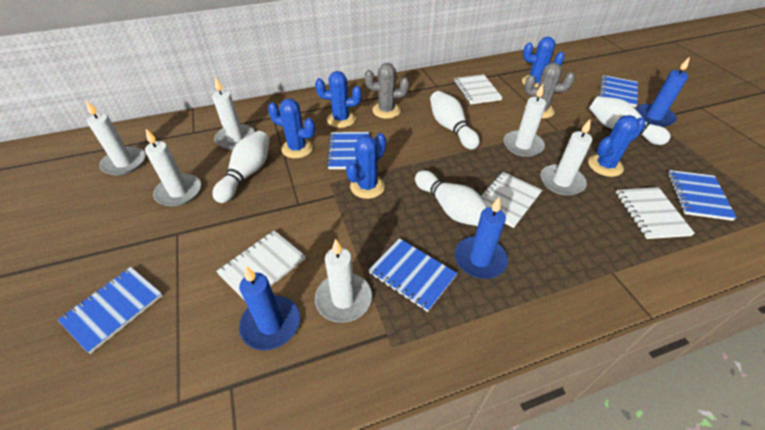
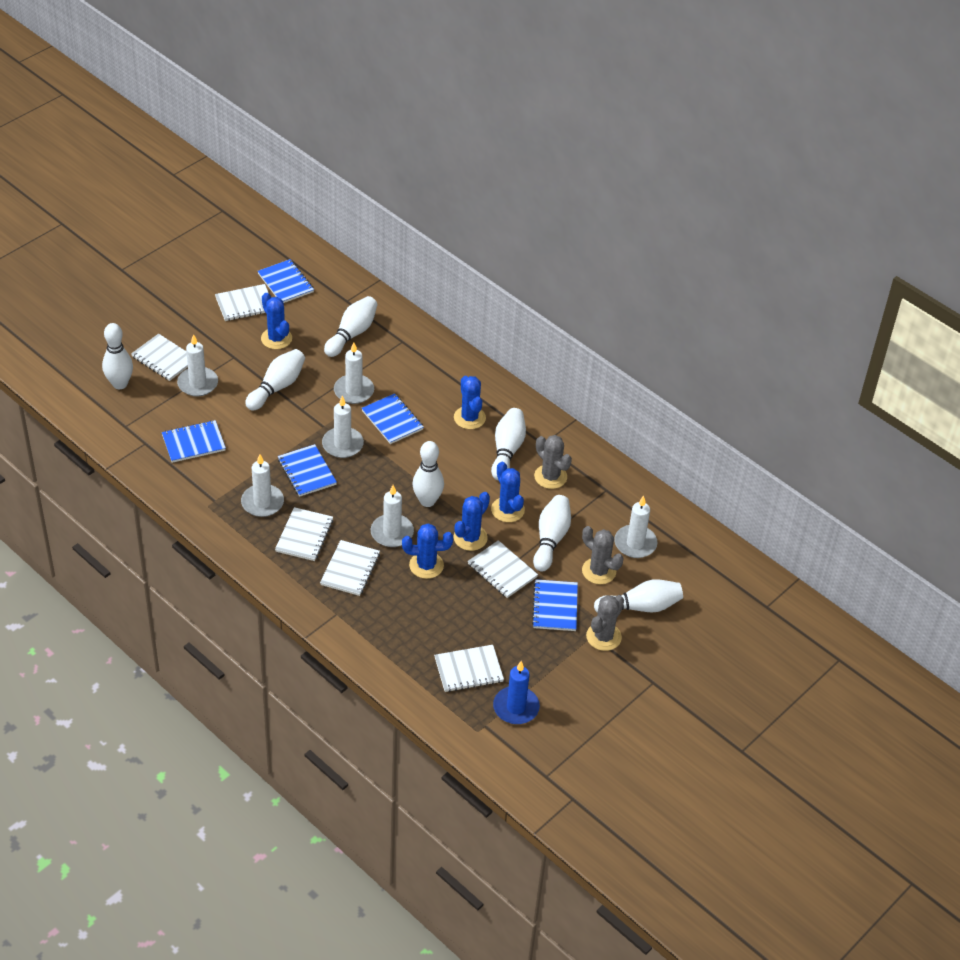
blue candle: [239,266,300,350] [455,197,508,279] [636,57,690,127] = 3 -> [493,661,540,724] = 1
grey cactus: [365,63,409,119] [524,63,575,119] = 2 -> [534,435,572,489] [582,526,623,584] [586,595,624,651] = 3
white bowling pin: [212,131,270,203] [415,170,488,226] [430,91,480,150] [589,96,671,145] = 4 -> [102,323,133,389] [245,349,305,411] [324,296,378,357] [412,441,444,507] [491,408,526,480] [533,495,571,572] [594,579,683,613] = 7
white notebook: [216,230,306,299] [454,74,503,105] [481,172,542,228] [616,187,695,239] = 4 -> [131,334,188,381] [215,284,269,321] [275,507,333,561] [320,540,380,596] [434,645,504,692] [468,540,538,598] = 6

